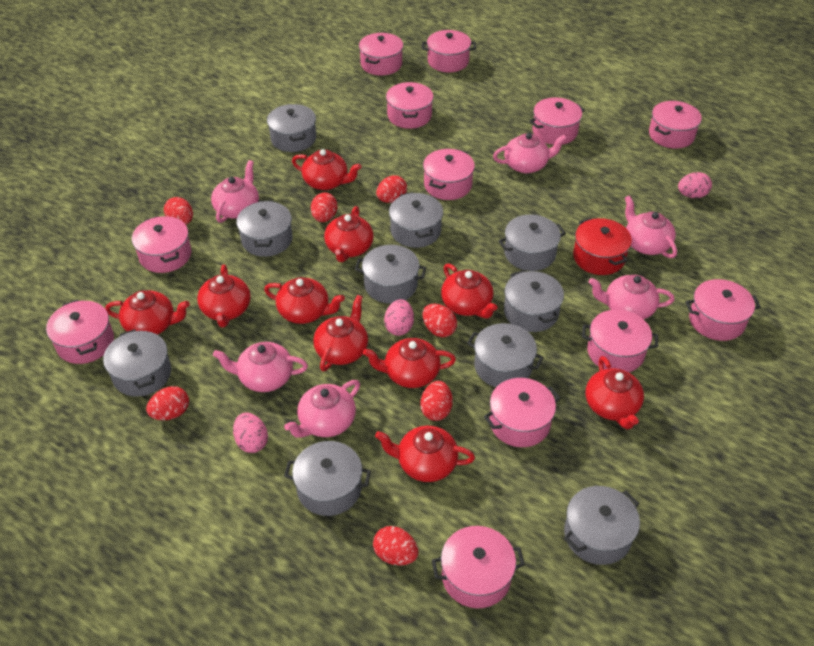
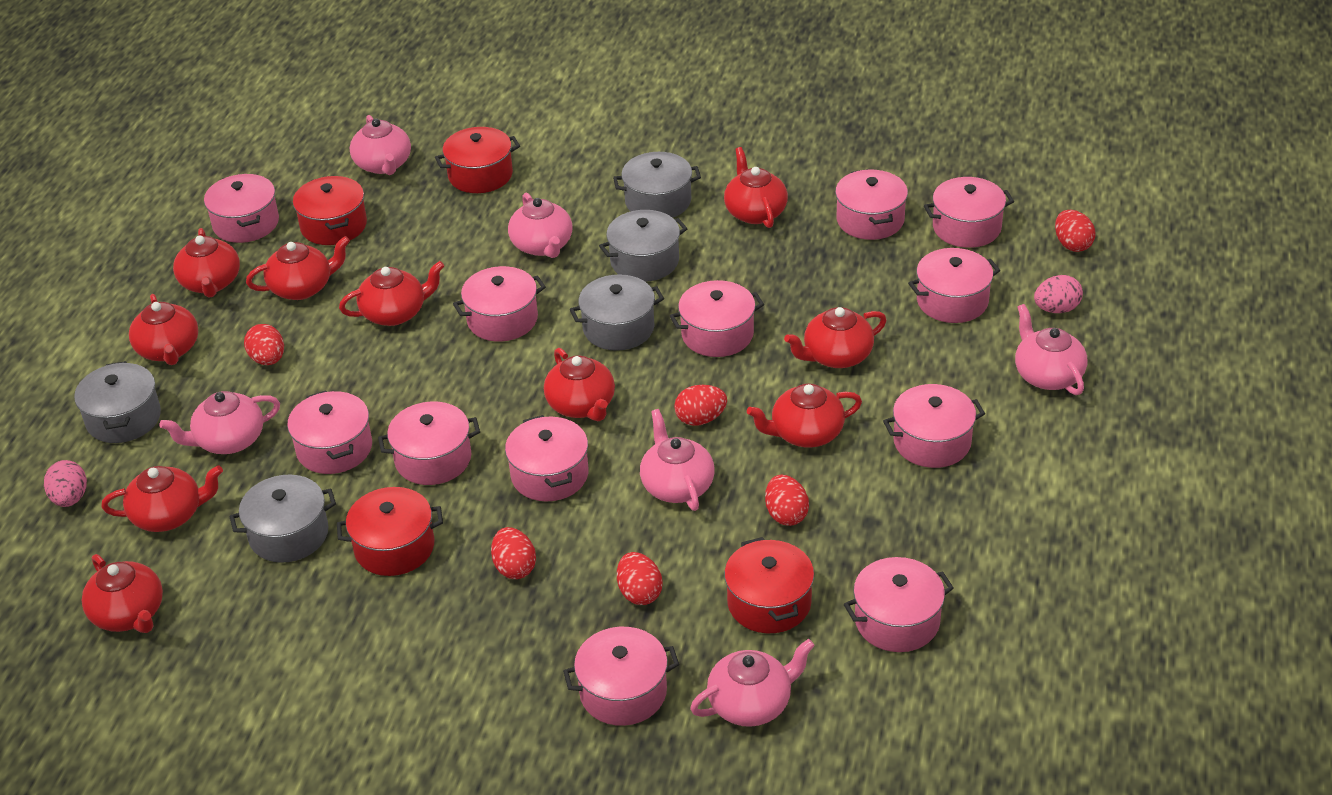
grey pot: [103,329,171,397] [236,200,293,257] [267,104,316,152] [284,441,371,516] [355,245,426,304] [389,192,443,248] [467,323,544,387] [498,214,566,271] [504,270,564,332] [564,486,640,565] = 10 -> [74,361,161,443] [229,475,336,563] [570,274,664,351] [599,210,687,282] [613,152,701,218] = 5
pink egg: [233,412,268,453] [384,299,414,336] [678,172,712,198] = 3 -> [44,460,87,507] [1034,275,1083,313] = 2
red egg: [146,386,189,420] [164,197,193,225] [311,192,338,222] [373,526,418,565] [376,175,407,203] [420,381,453,421] [423,304,457,337] = 7 -> [244,324,284,365] [491,527,536,579] [617,552,663,605] [674,385,727,426] [765,475,809,526] [1055,210,1095,252] = 6
red pot: [573,218,632,275] = 1 -> [293,176,367,245] [337,487,443,576] [435,127,520,193] [724,537,814,633] = 4

